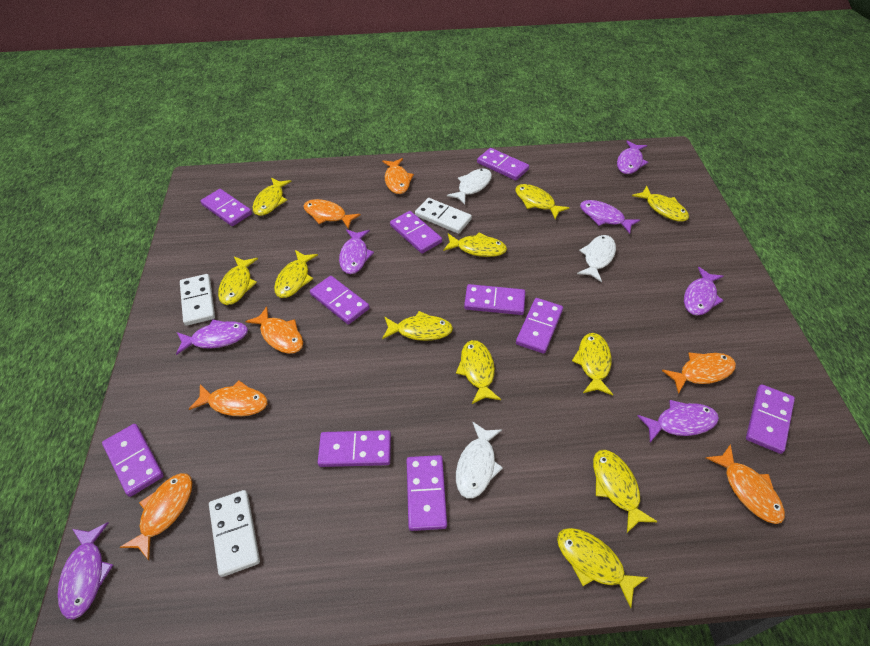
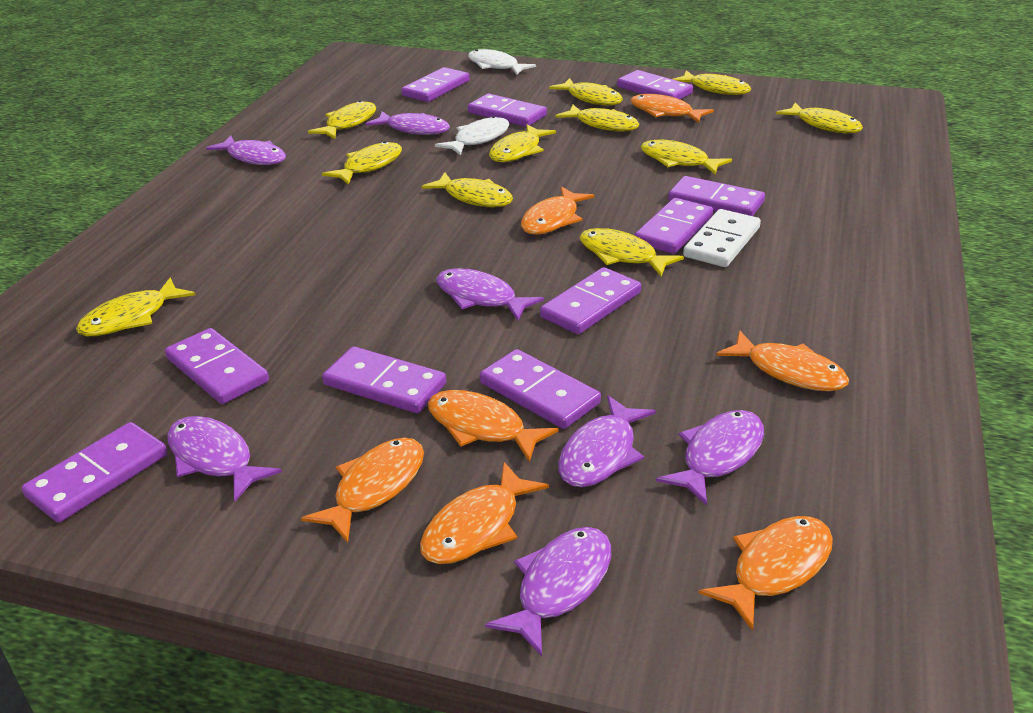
white domino: [180,274,215,326] [209,490,260,577] [415,198,472,234] = 3 -> [683,209,761,267] = 1
white fish: [447,169,492,205] [456,421,503,499] [577,235,616,282] = 3 -> [435,116,510,156] [468,49,536,75] = 2

